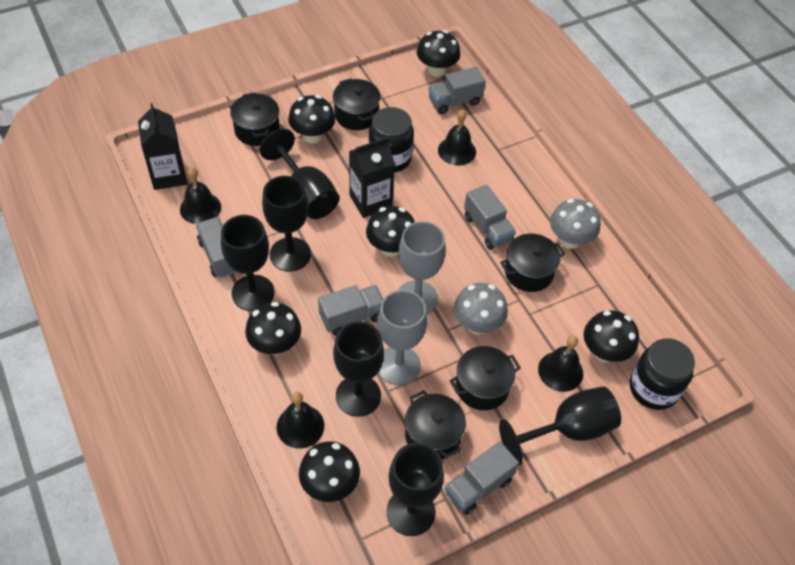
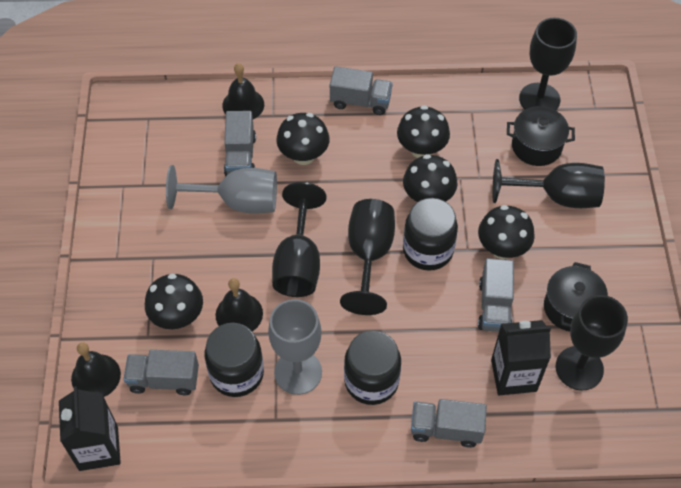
black bell: [180,167,221,224] [277,392,324,448] [438,109,476,165] [538,336,583,392] = 4 -> [71,342,121,397] [215,278,263,331] [222,63,264,119] = 3
black goblet: [221,215,274,311] [260,129,339,219] [262,176,311,272] [333,321,384,417] [386,443,444,536] [499,386,621,466] = 6 -> [272,182,326,297] [340,199,395,315] [492,159,605,208] [519,18,577,110] [556,295,628,391] = 5
black jar: [369,107,414,173] [630,338,695,410] = 2 -> [205,323,264,397] [344,330,401,405] [403,198,458,271] = 3
black mushroom: [245,302,301,355] [288,95,335,144] [299,441,360,502] [366,206,415,257] [417,30,460,77] [584,310,639,363] = 6 -> [145,274,203,329] [276,113,330,165] [397,105,450,158] [403,154,458,202] [478,205,535,259] = 5
black pot: [230,92,280,146] [333,78,381,130] [405,390,466,460] [450,346,521,410] [500,233,565,292] = 5 -> [507,106,575,166] [544,262,608,331] = 2
grey mushroom: [454,283,508,335] [550,199,601,249] = 2 -> none = 0

